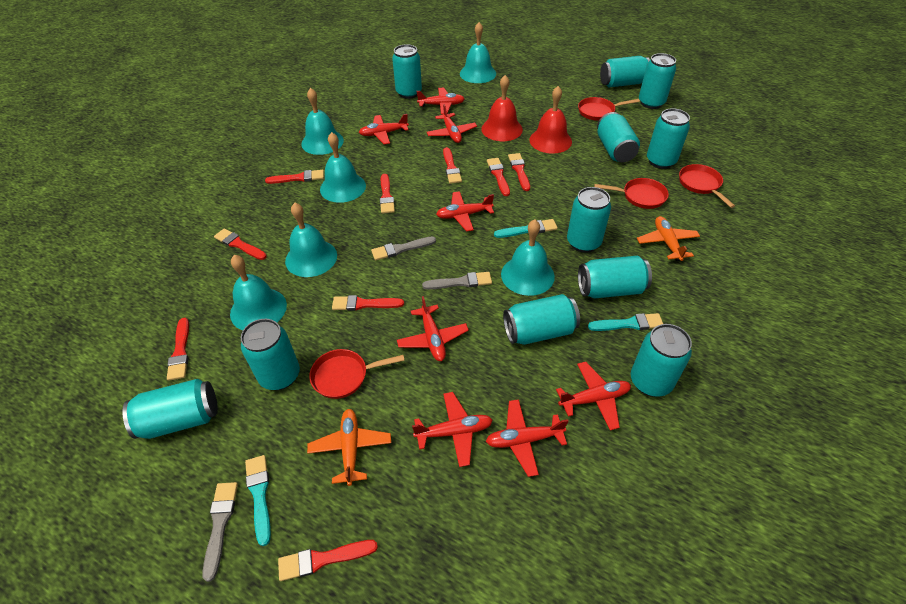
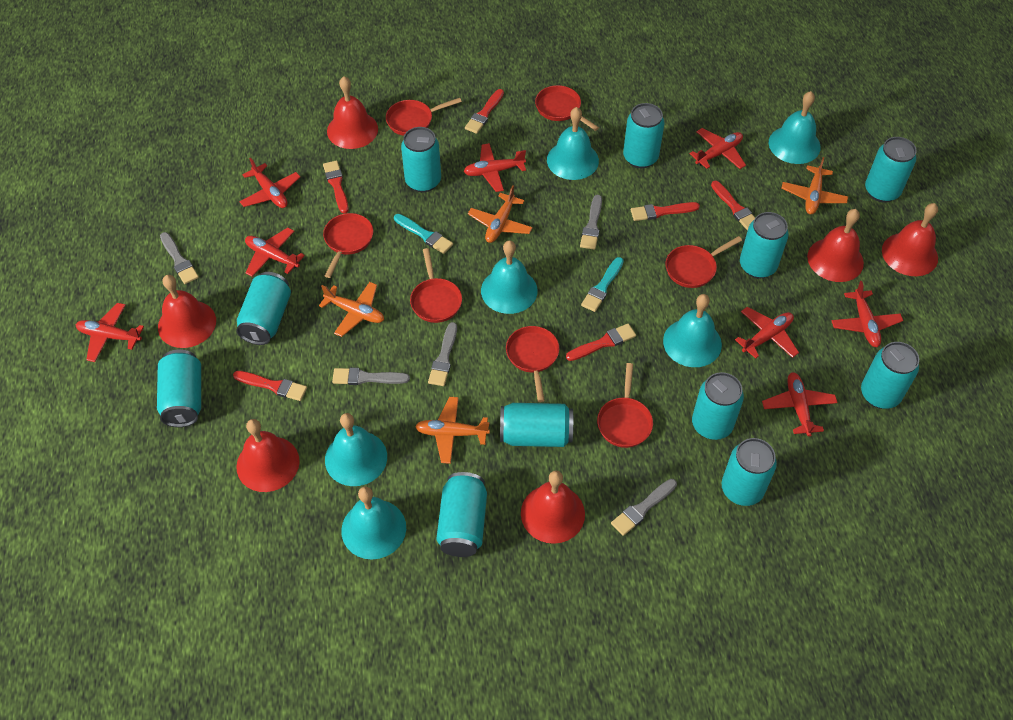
grey brush: [202,482,238,582] [371,236,436,260] [422,272,492,289] = 3 -> [160,232,199,284] [332,368,410,385] [428,322,457,386] [580,195,602,250] [611,479,677,536] = 5
orange plane: [307,409,391,486] [637,216,700,261] = 2 -> [319,282,384,337] [415,397,490,464] [468,185,533,243] [781,157,848,214] = 4
red bell: [481,75,523,141] [529,86,572,154] = 2 -> [158,275,216,348] [236,419,300,492] [327,76,378,149] [521,470,585,544] [807,209,864,282] [882,203,938,276] = 6
red brush: [167,318,189,381] [214,228,267,260] [265,170,324,184] [278,540,378,581] [332,295,404,311] [380,174,395,214] [443,147,462,184] [487,158,510,196] [508,153,530,191] = 9 -> [233,371,307,401] [323,161,349,213] [465,89,504,134] [566,324,636,361] [631,202,700,221] [711,181,755,230] = 6
red pan: [309,349,405,399] [578,97,640,121] [594,178,669,209] [679,164,735,208] = 4 -> [323,213,373,278] [386,98,462,136] [410,248,462,323] [506,326,559,402] [535,85,599,131] [597,363,653,448] [666,236,742,288] = 7
turquoise brush: [245,455,271,546] [494,219,558,238] [588,313,663,331] = 3 -> [394,214,453,254] [581,257,624,312] = 2

